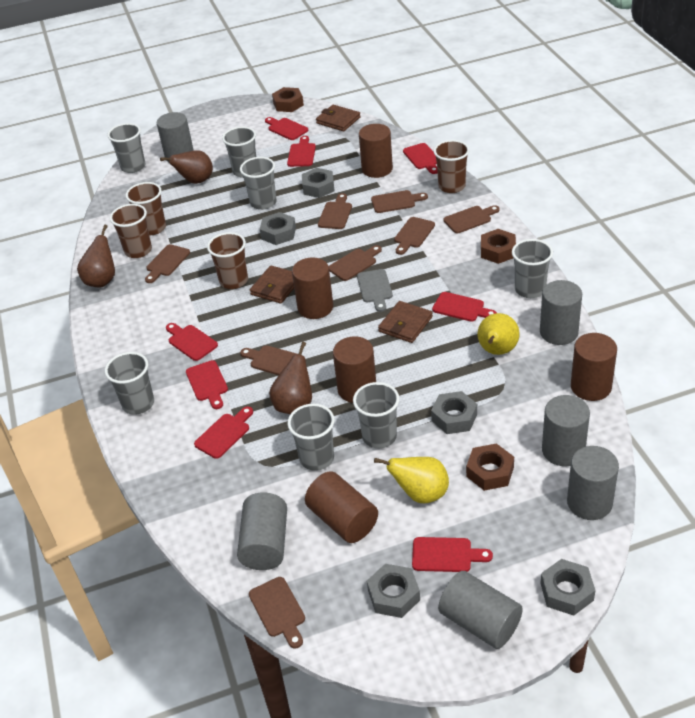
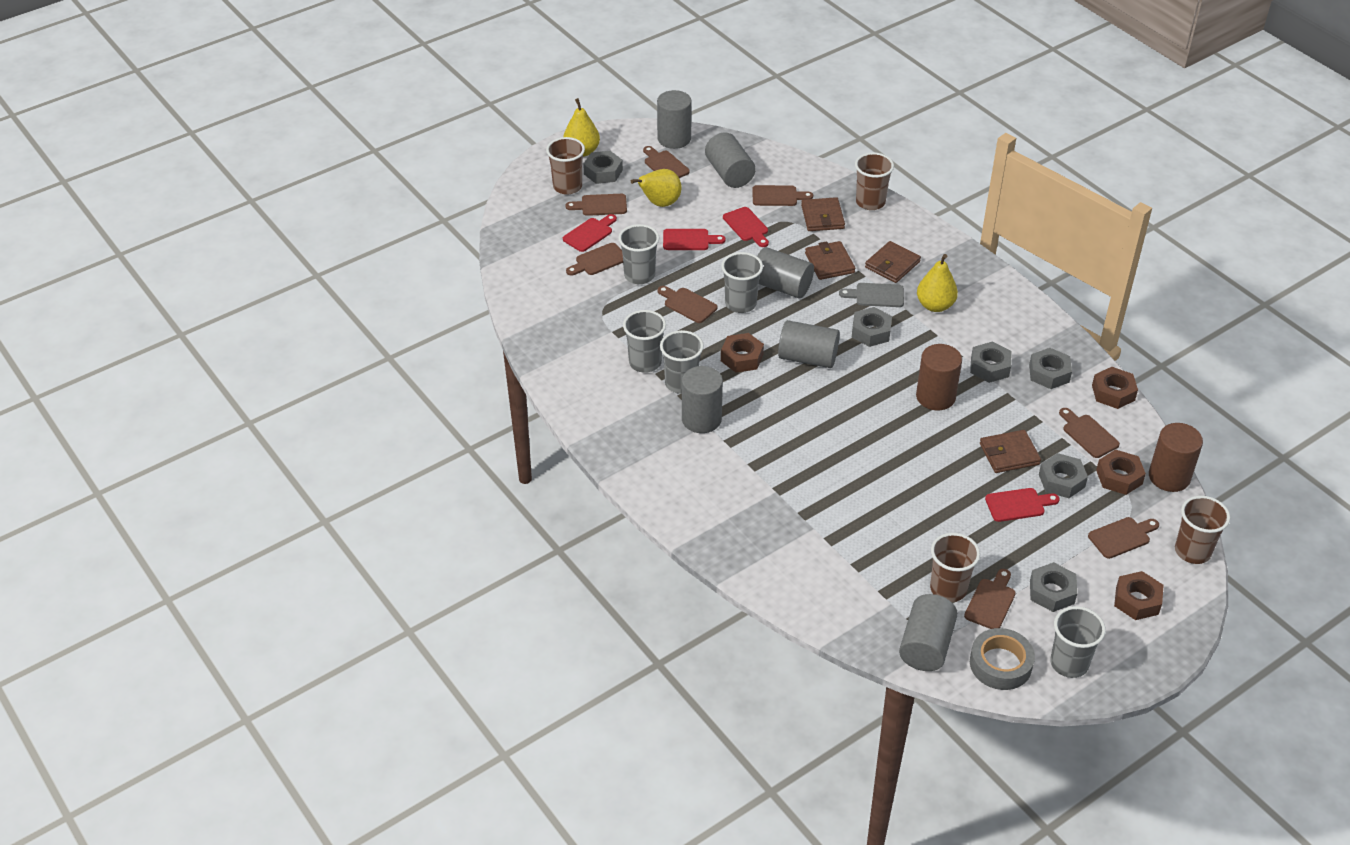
brown cylinder: [292,257,333,319] [305,471,378,543] [333,337,376,403] [359,124,393,178] [571,333,617,401] = 5 -> [916,344,962,411] [1149,423,1203,492] = 2
brown nut: [272,87,304,112] [466,443,514,491] [481,229,516,264] = 3 -> [721,333,764,373] [1092,367,1138,409] [1096,449,1146,495] [1114,571,1164,620] = 4
brown pear: [77,225,115,288] [160,150,213,184] [269,342,312,414] = 3 -> none = 0
brown wallet: [250,265,294,304] [316,105,361,131] [378,301,433,343] = 3 -> [801,197,845,231] [805,241,855,280] [865,241,921,283] [980,430,1041,473] = 4
grey cup: [105,352,154,415] [107,123,146,173] [222,127,256,178] [240,157,277,210] [288,404,335,471] [353,382,400,448] [512,239,553,298] = 7 -> [618,224,659,284] [623,310,666,373] [660,330,704,394] [721,252,763,313] [1050,606,1106,678] = 5
grey nut: [260,212,296,245] [302,168,335,198] [367,564,420,618] [431,391,477,434] [540,559,596,616] = 5 -> [583,151,623,184] [852,307,892,347] [970,342,1012,383] [1029,348,1072,389] [1030,562,1077,612] [1039,453,1088,498] = 6
grey tape: none = 0 -> [970,628,1035,690] = 1
red cutting board: [166,323,218,361] [186,360,228,409] [194,406,253,459] [265,117,308,140] [287,136,316,167] [403,143,437,174] [412,537,493,572] [432,292,497,322] = 8 -> [563,214,617,252] [663,229,726,250] [723,207,769,247] [985,488,1060,522] = 4
yellow pear: [374,457,449,503] [478,313,520,355] = 2 -> [563,98,600,157] [631,169,682,207] [917,254,958,312] = 3

